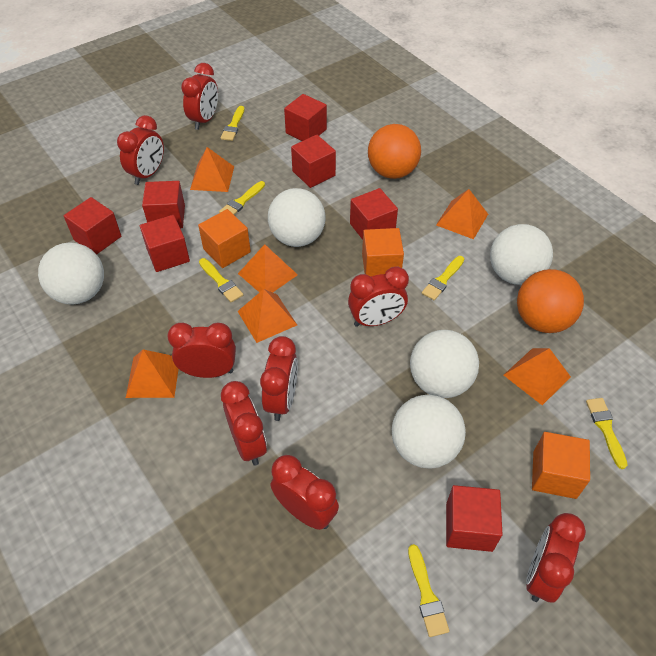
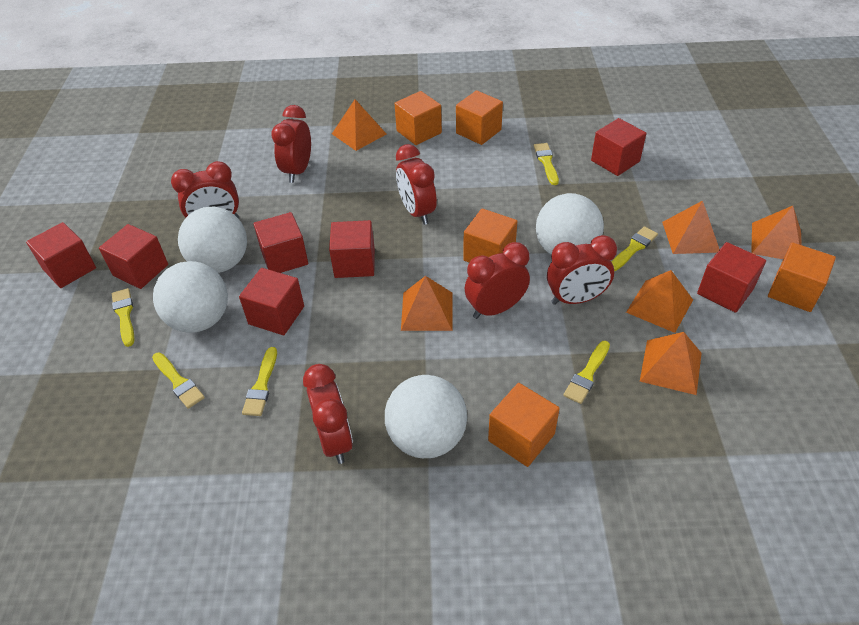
orange ball: [368,124,421,179] [517,269,584,333] = 2 -> none = 0
orange cube: [198,209,251,268] [362,228,404,276] [532,432,590,499] = 3 -> [394,91,442,145] [456,90,503,145] [463,208,517,262] [488,383,560,467] [768,242,836,312] = 5
red clock: [117,115,164,185] [168,323,236,378] [181,63,218,130] [221,381,267,466] [260,336,298,421] [271,455,339,530] [348,266,409,327] [526,513,586,603] = 8 -> [171,161,239,218] [271,105,311,183] [303,364,353,464] [396,144,437,225] [465,242,530,319] [547,235,617,305] = 6
white ball: [38,242,104,305] [268,188,325,247] [392,395,466,469] [410,330,479,398] [490,224,553,285] = 5 -> [153,261,228,333] [178,206,247,273] [385,375,467,458] [536,193,604,255] = 4

